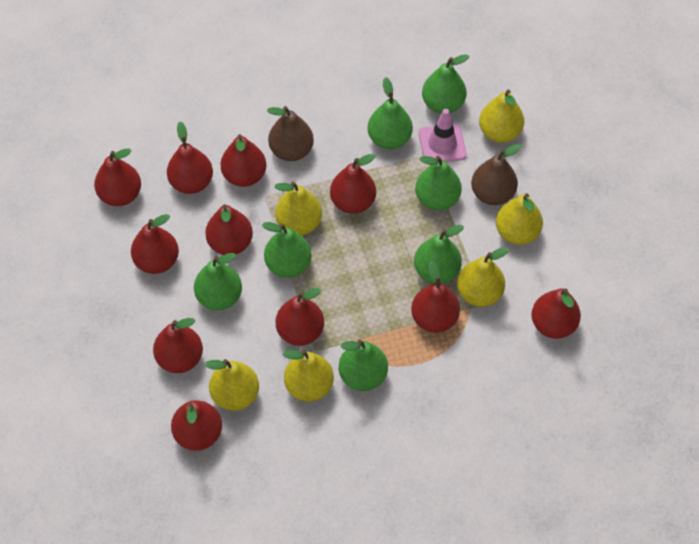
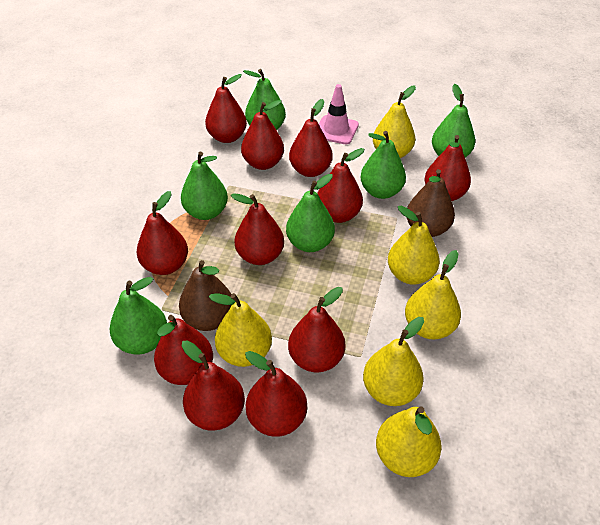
green pear: [194,253,242,311] [262,222,312,278] [339,340,388,391] [368,77,413,149] [414,225,464,284] [415,156,462,210] [422,54,469,114] = 7 -> [110,277,167,355] [181,152,228,220] [243,69,286,130] [286,174,335,252] [360,131,406,199] [432,84,475,157] = 6

